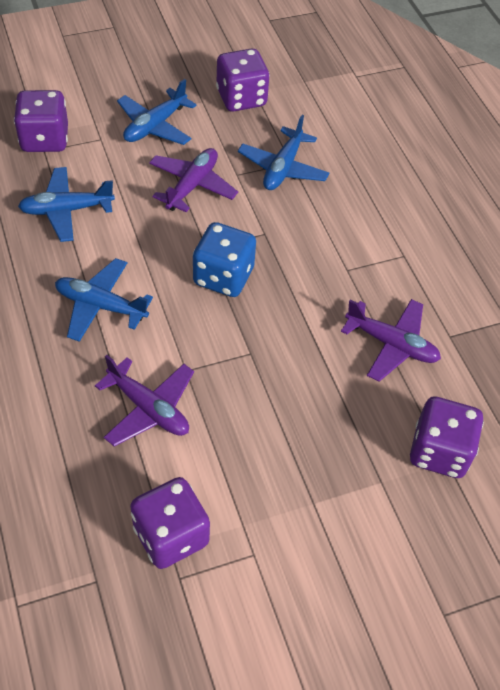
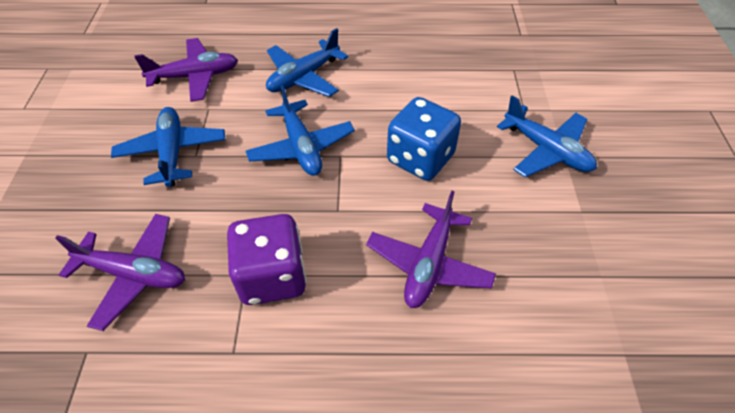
purple dice: [14,90,68,152] [130,477,210,569] [216,48,270,111] [410,397,484,478] = 4 -> [227,214,307,305] = 1

